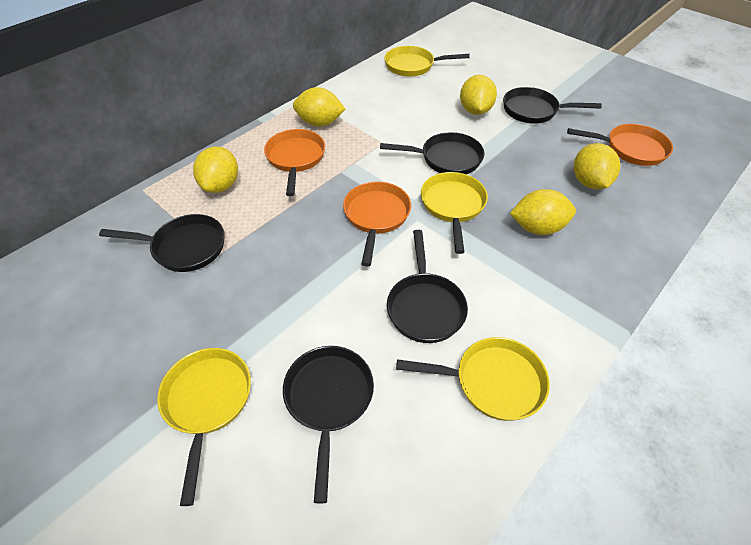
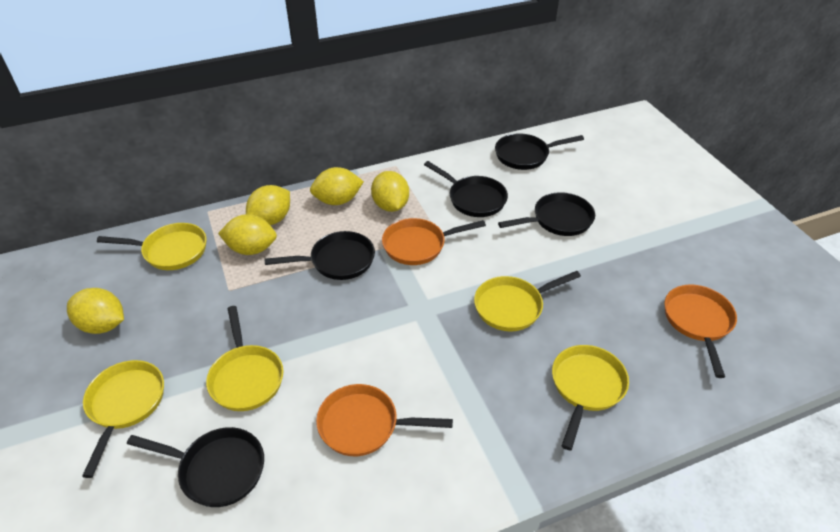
yellow pan: [157,348,251,506] [384,46,470,77] [396,337,550,421] [421,172,488,254] = 4 -> [82,360,164,478] [97,223,206,270] [206,306,283,411] [474,271,581,331] [552,345,629,451] = 5

